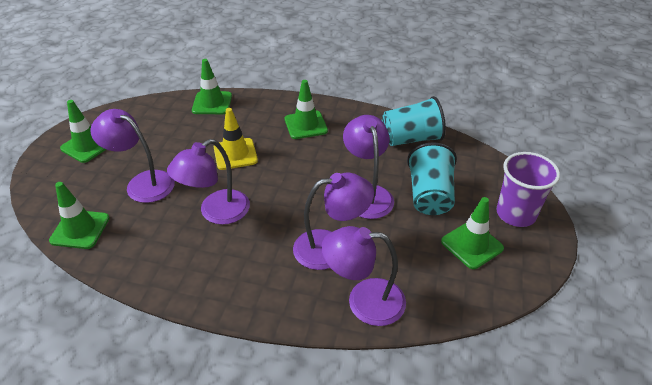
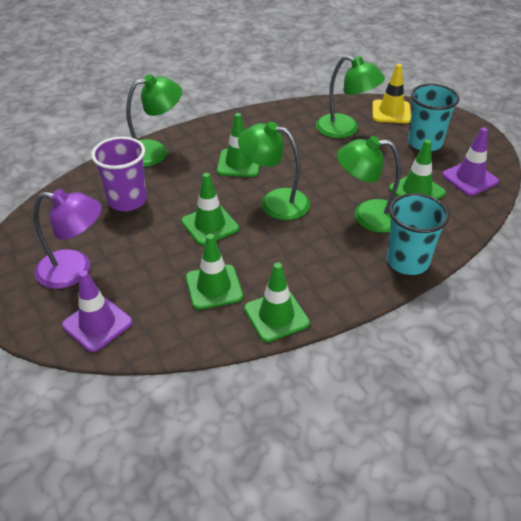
green lamp: none = 0 -> [126,74,182,167] [238,122,310,220] [316,55,385,138] [337,136,401,233] = 4
purple lamp: [90,109,175,203] [167,139,250,225] [293,173,374,270] [321,226,406,326] [343,115,394,219] = 5 -> [33,189,102,289] = 1
purple traffic cone: none = 0 -> [62,270,133,352] [442,127,499,196] = 2

